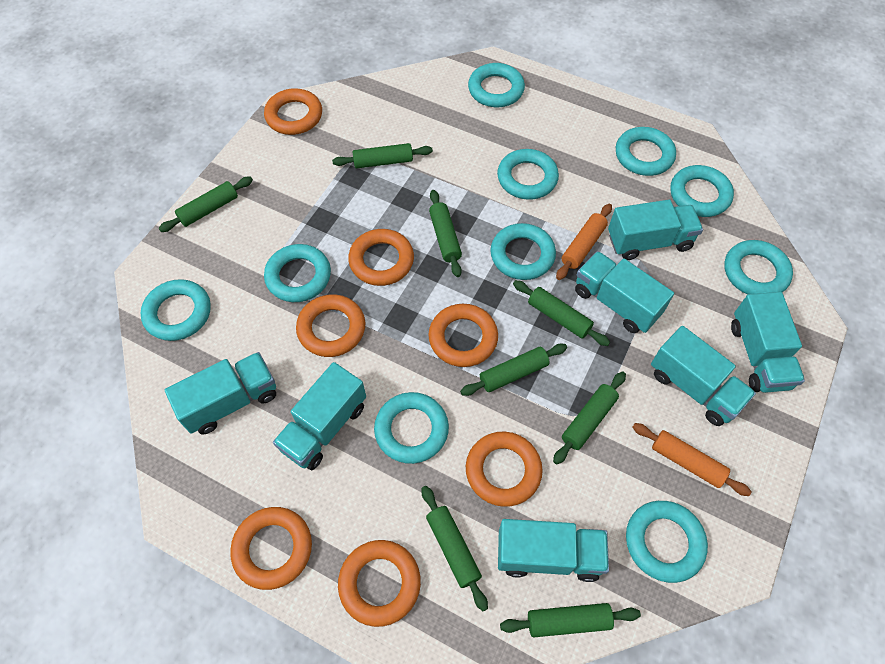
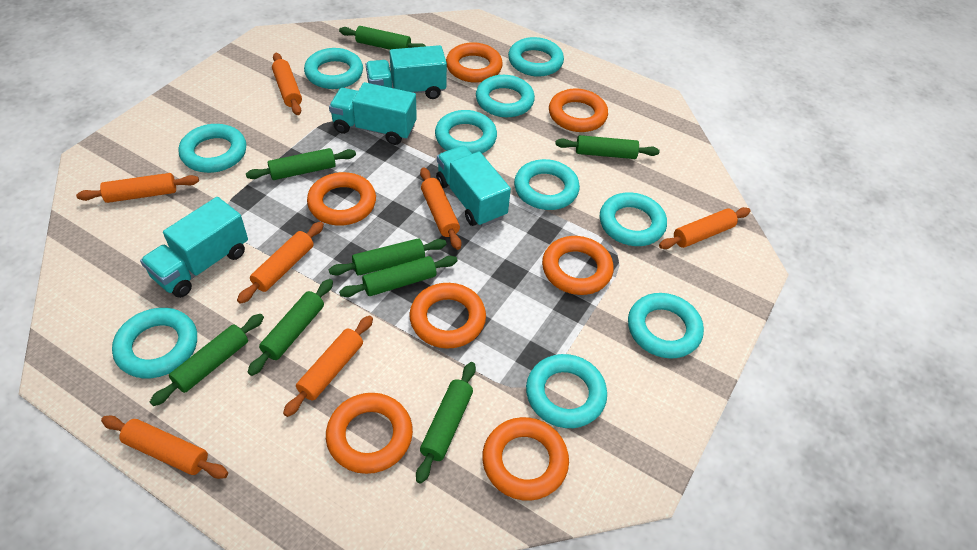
orange rolling pin: [556,204,612,280] [632,423,752,496] = 2 -> [76,173,199,203] [101,416,228,479] [237,222,324,304] [272,53,302,115] [283,316,373,417] [420,167,462,250] [659,207,751,249] = 7
turquoise truck: [165,352,276,434] [273,362,366,470] [498,519,609,582] [575,251,674,333] [608,200,703,260] [651,326,756,426] [731,292,805,393] = 7 -> [140,197,248,298] [329,82,417,145] [366,45,447,99] [436,145,511,227] = 4

